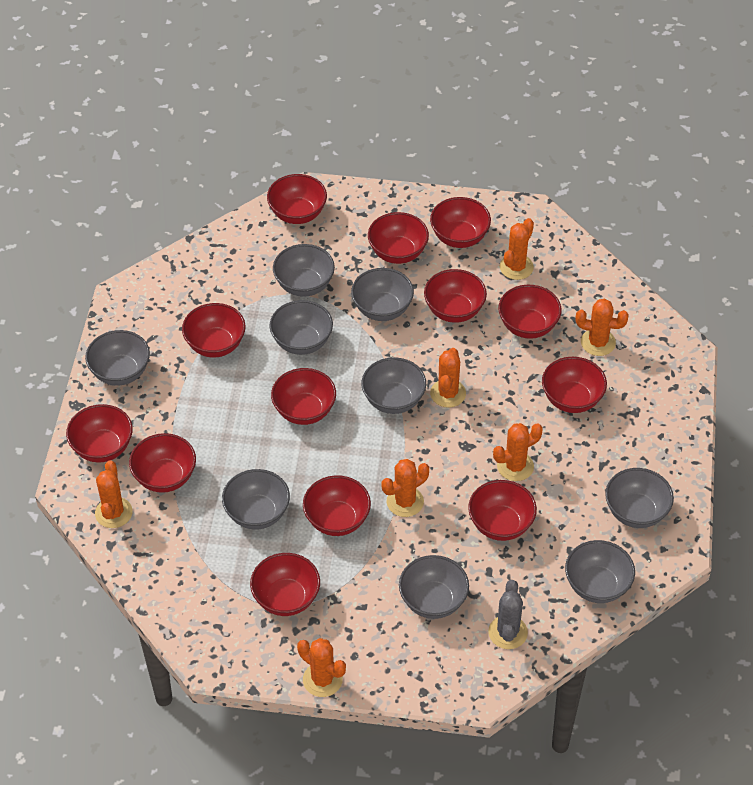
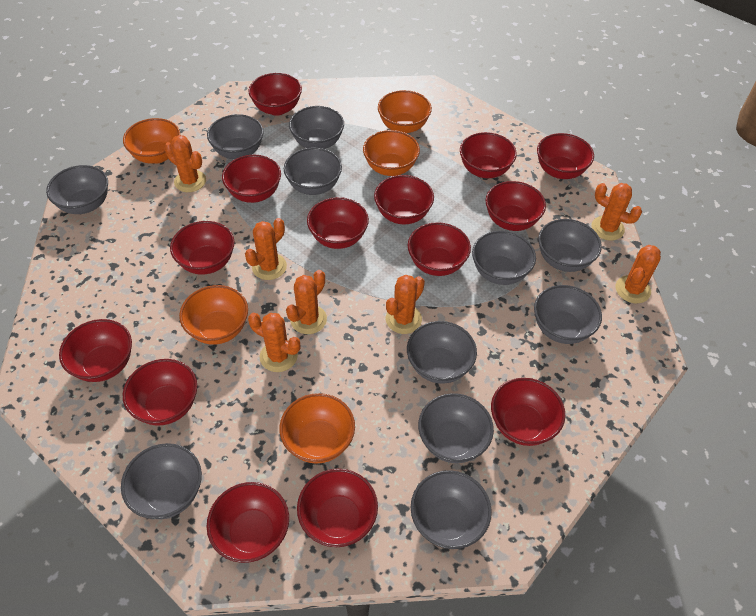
grey bowl: [85,330,150,386] [222,469,290,530] [270,300,333,355] [273,244,335,297] [351,268,414,321] [361,357,426,414] [399,555,469,619] [565,540,635,603] [605,468,674,528] = 9 -> [46,165,108,214] [121,443,202,519] [207,114,264,159] [284,148,342,195] [289,106,344,149] [407,321,477,384] [411,470,492,549] [418,393,494,463] [472,231,536,285] [534,285,602,344] [538,219,602,272] = 11
grey cactus: [488,580,528,649] = 1 -> none = 0
orange bowl: none = 0 -> [123,118,180,164] [179,285,248,345] [279,393,355,464] [363,130,420,176] [378,90,432,133] = 5
red bowl: [66,404,133,462] [129,433,196,493] [182,303,246,358] [250,553,320,616] [267,174,327,224] [271,368,336,425] [303,475,371,536] [368,212,429,264] [424,269,487,323] [430,197,491,248] [468,480,537,541] [498,285,562,339] [542,357,607,413] = 13 -> [59,319,132,382] [123,359,197,425] [170,221,234,275] [207,482,289,563] [222,155,281,203] [248,73,302,116] [297,469,378,547] [307,197,369,249] [374,175,434,224] [408,222,471,276] [460,132,517,178] [485,181,546,231] [491,378,565,446] [537,133,594,179] = 14

